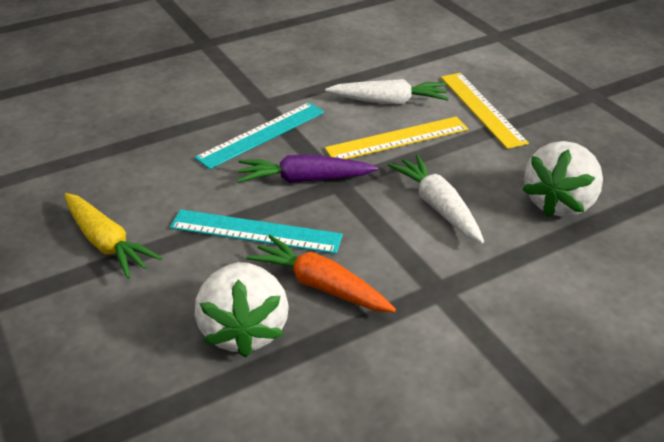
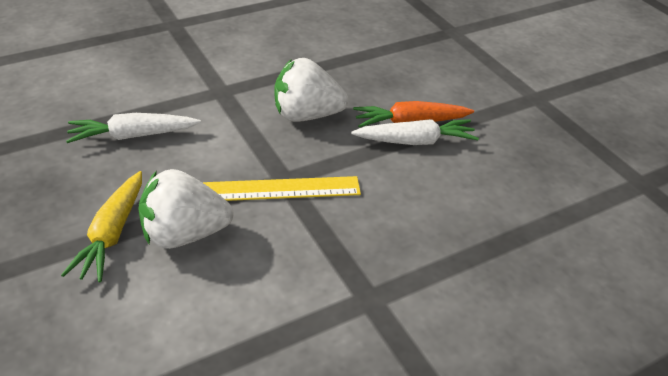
purple carrot: [237,155,378,183] = 1 -> none = 0
turquoise ruler: [170,209,343,254] [195,103,325,169] = 2 -> none = 0
yellow ruler: [325,116,468,159] [441,73,529,149] = 2 -> [203,176,361,201] = 1

